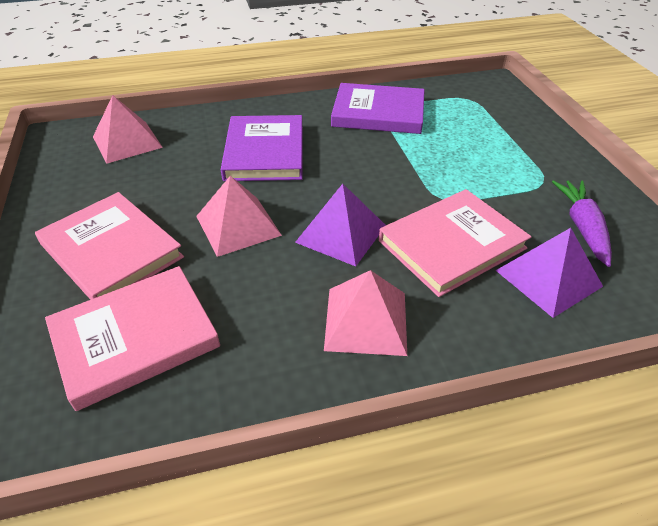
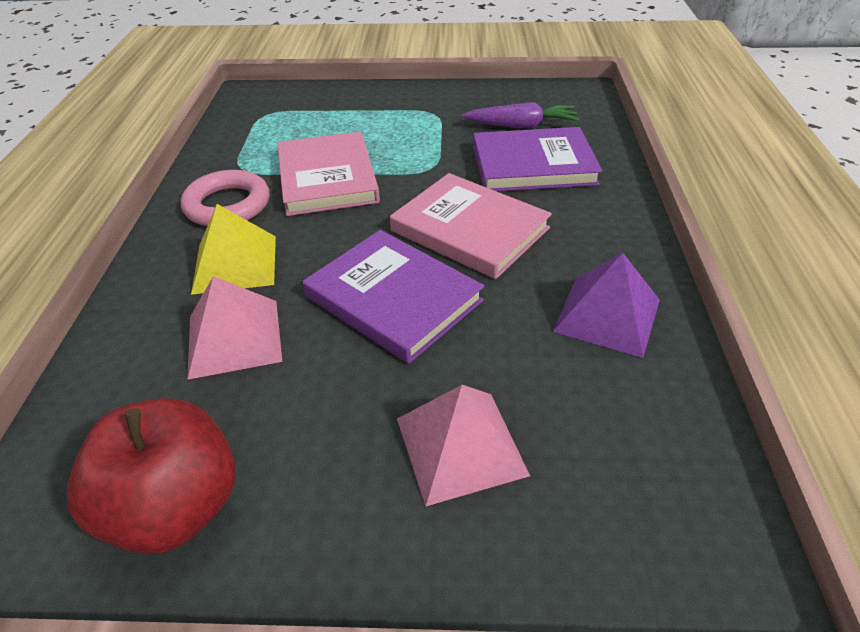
pink book: [35,192,184,300] [45,266,220,411] [379,189,532,297] = 3 -> [277,131,380,216] [390,173,552,279] = 2
pink pyramid: [93,95,163,164] [196,176,282,257] [324,270,407,356] = 3 -> [187,276,282,380] [397,385,530,506] = 2
pink ring: none = 0 -> [181,170,270,226] = 1
purple pyramid: [295,184,386,266] [495,228,603,318] = 2 -> [553,253,660,358] = 1
red apple: none = 0 -> [67,398,236,554] = 1
yellow pyramid: none = 0 -> [191,204,276,295] = 1

